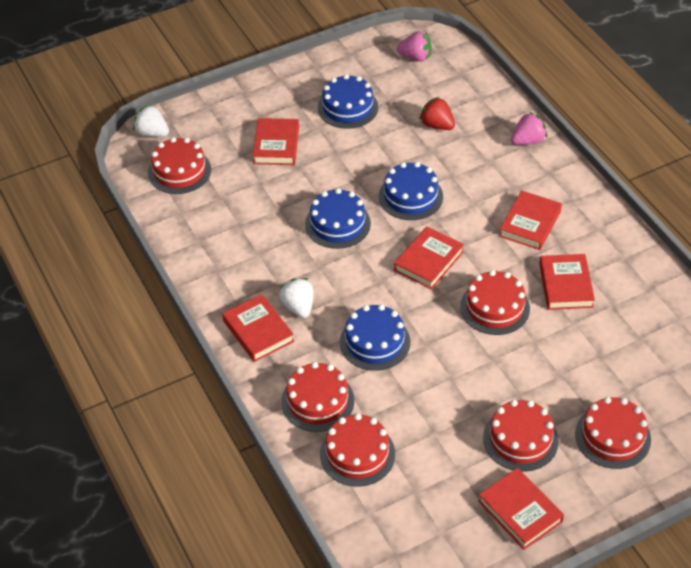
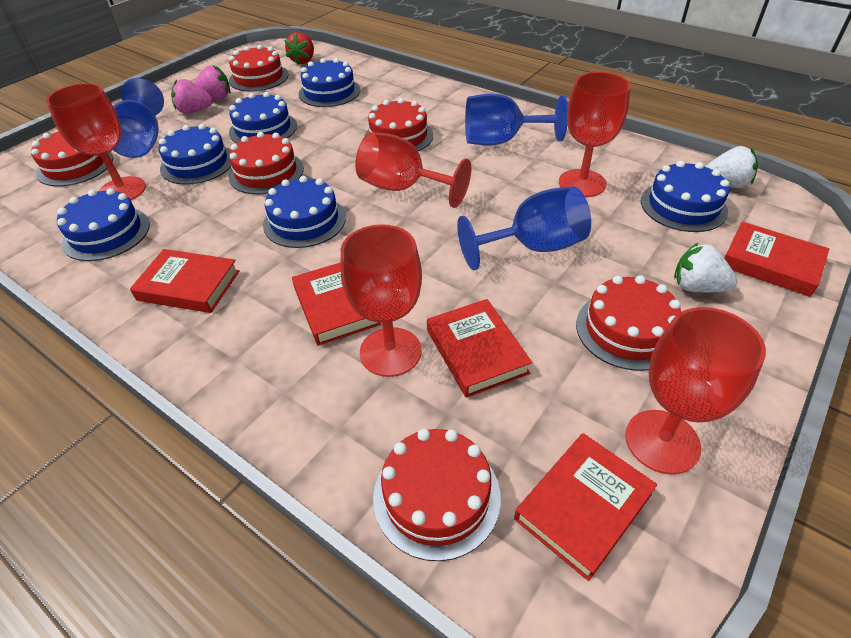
blue cake: [305,188,371,249] [318,74,378,129] [340,304,410,371] [379,162,443,220] = 4 -> [57,188,150,261] [159,124,231,185] [229,92,297,143] [263,176,346,248] [298,58,360,107] [641,161,729,232] = 6
blue goblet: none = 0 -> [113,78,164,158] [457,186,591,270] [465,94,568,146] = 3
red book: [222,294,294,362] [253,118,299,165] [394,226,464,290] [478,468,564,550] [499,190,562,250] [539,254,595,310] = 6 -> [130,249,239,313] [292,262,381,346] [427,299,532,398] [514,433,657,581] [724,222,829,297] = 5
red goblet: none = 0 -> [46,83,146,200] [341,224,422,377] [355,132,471,208] [559,72,631,197] [625,307,766,475] = 5

